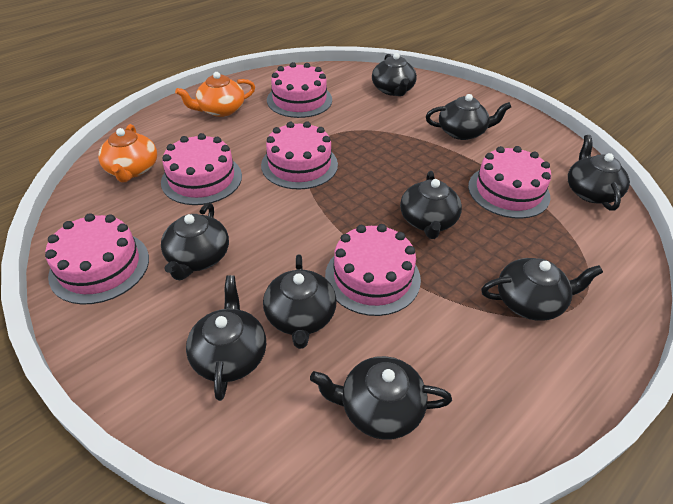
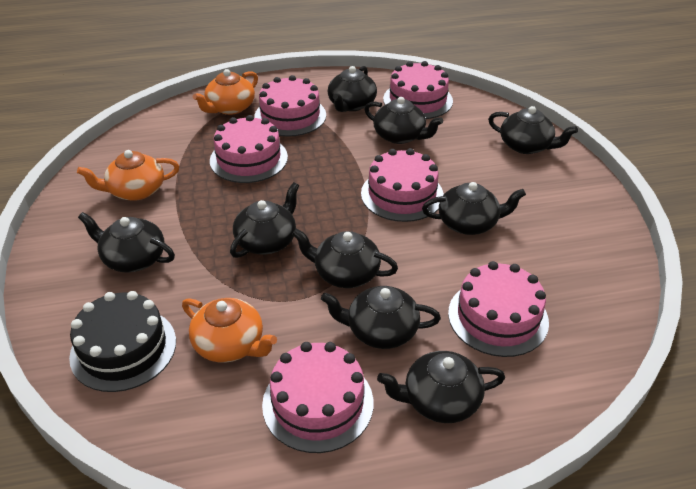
black cake: none = 0 -> [69,291,176,392] = 1
orange teapot: [98,124,157,182] [175,72,255,117] = 2 -> [77,150,179,201] [182,298,277,363] [193,69,258,115] = 3

